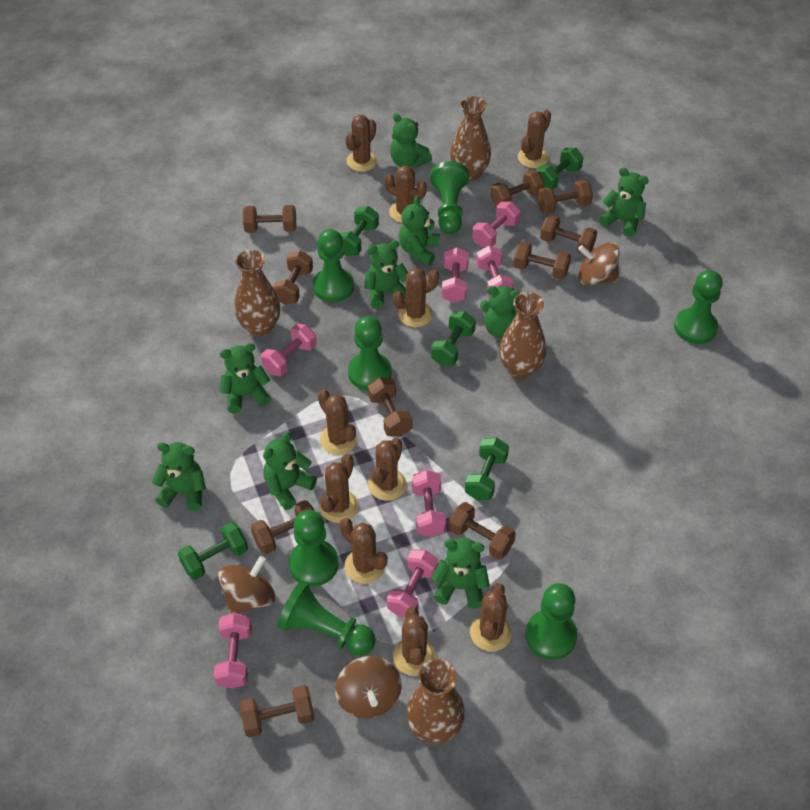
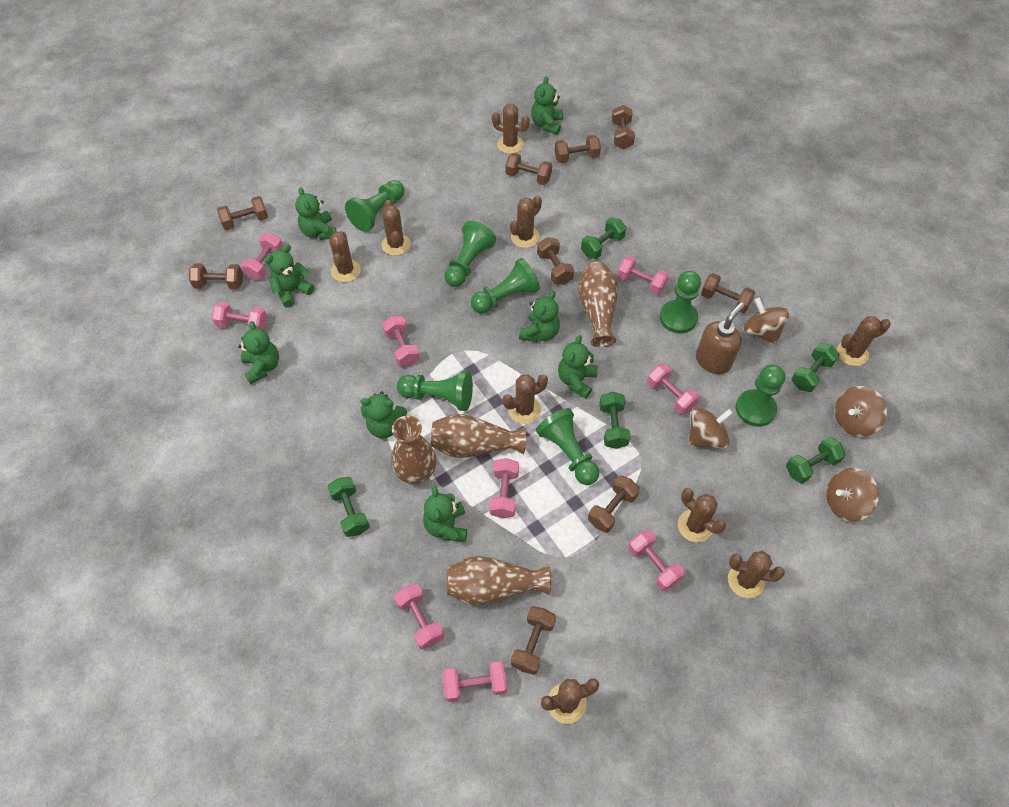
brown cactus: [318,389,358,455] [319,454,359,523] [340,518,388,584] [345,115,378,172] [368,438,407,501] [384,165,427,223] [393,268,439,327] [393,606,436,676] [470,583,512,652] [518,110,551,168] = 10 -> [329,231,361,282] [382,200,411,256] [492,104,530,154] [503,374,548,424] [510,195,542,248] [541,678,599,724] [678,488,726,542] [728,551,785,599] [837,316,891,366] = 9
brown dumbbell: [239,685,315,738] [243,205,296,233] [251,500,314,554] [273,250,313,305] [368,377,412,437] [449,502,516,559] [490,170,544,207] [513,242,571,280] [537,180,593,214] [540,215,597,254] = 10 -> [189,263,243,289] [217,196,268,230] [505,153,552,185] [511,606,556,675] [537,237,574,285] [555,135,601,163] [588,475,640,533] [612,105,635,149] [701,273,755,313] = 9
brown soap dispenser: none = 0 -> [696,302,744,374] = 1
brown spinning top: [218,556,275,614] [335,656,402,719] [578,242,620,285] = 3 -> [688,407,733,449] [743,297,790,344] [826,468,879,522] [835,386,887,437] = 4
green teddy bear: [152,442,206,511] [220,343,271,413] [263,432,317,510] [364,240,408,309] [390,113,432,168] [399,195,440,265] [432,538,490,609] [480,286,520,338] [599,168,649,237] = 9 -> [238,321,279,384] [264,245,314,308] [295,187,337,240] [360,391,407,438] [423,486,467,542] [519,291,560,342] [531,76,563,135] [558,335,598,399] = 8
pink dumbbell: [213,613,252,688] [261,324,317,376] [387,549,439,618] [412,470,446,537] [442,247,469,303] [472,201,520,247] [476,246,513,297] = 7 -> [212,301,267,330] [241,233,283,280] [382,316,420,367] [394,583,444,650] [442,661,507,702] [489,458,519,518] [617,256,669,295] [628,529,685,591] [647,364,700,414] = 9

